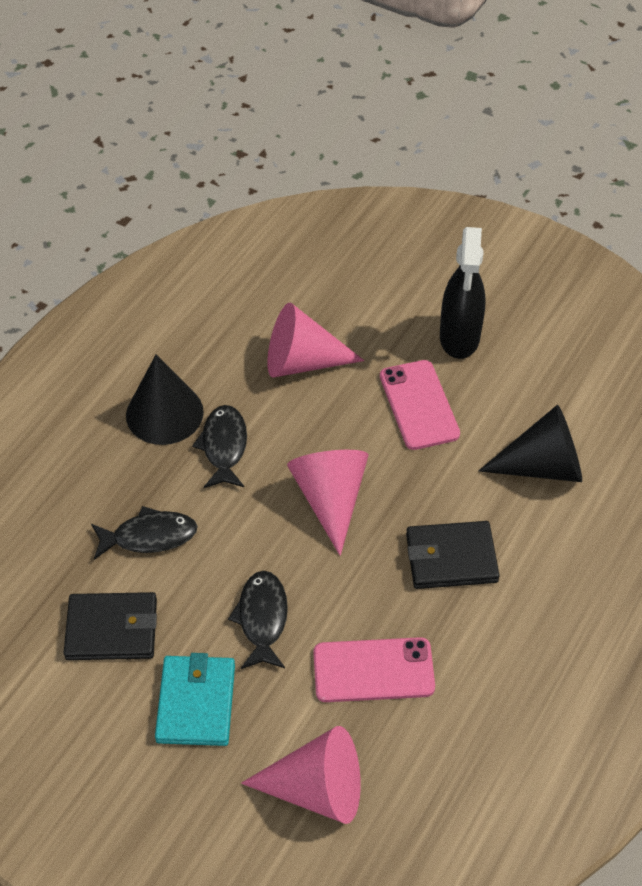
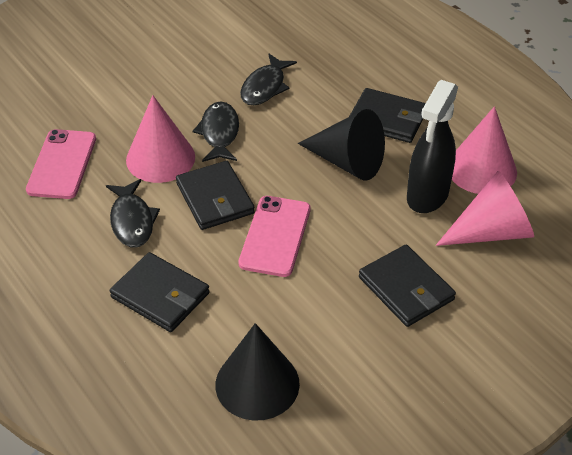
black wallet: [64,592,157,660] [406,521,500,589] = 2 -> [110,252,210,332] [176,161,255,230] [349,88,426,143] [359,245,456,327] = 4
turquoise wallet: [155,653,235,746] = 1 -> none = 0

